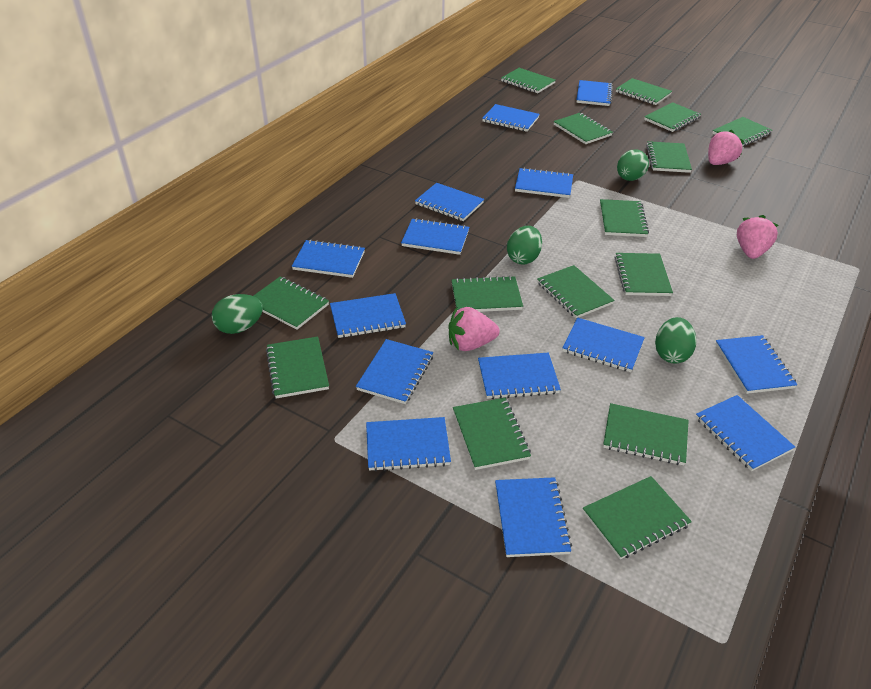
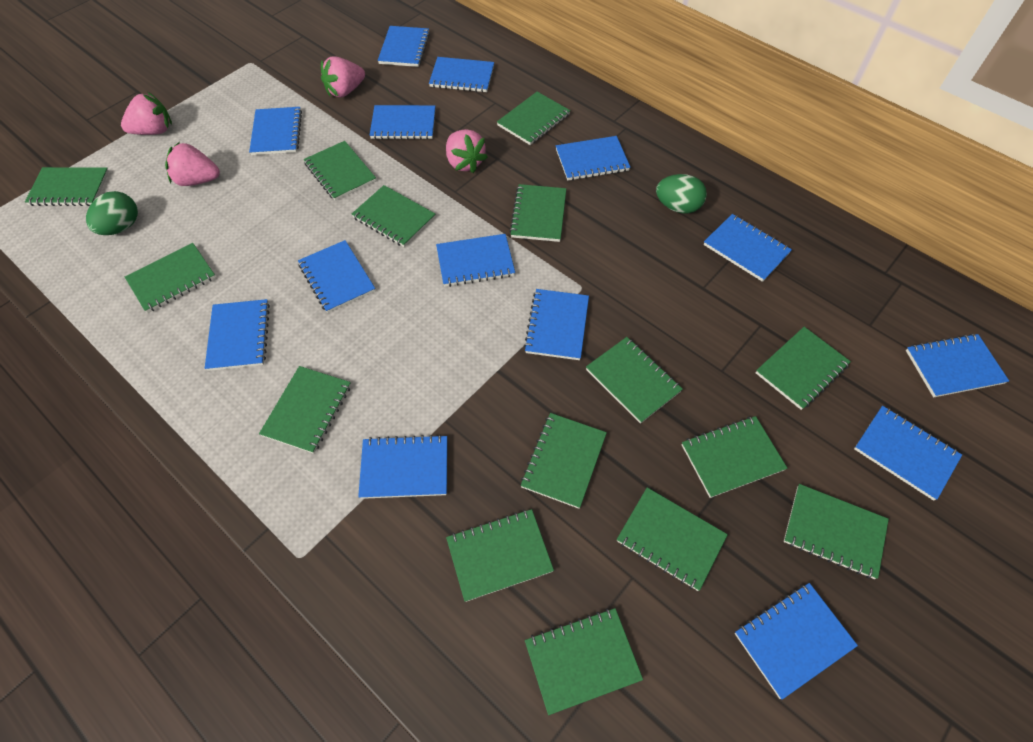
green egg: [212,294,263,334] [507,226,542,265] [617,149,649,181] [655,317,697,364] = 4 -> [86,191,138,235] [656,174,707,213] = 2
pink strawberry: [449,307,500,351] [708,130,744,165] [737,215,778,259] = 3 -> [121,92,172,135] [165,142,220,186] [321,56,365,97] [446,129,488,173] = 4

